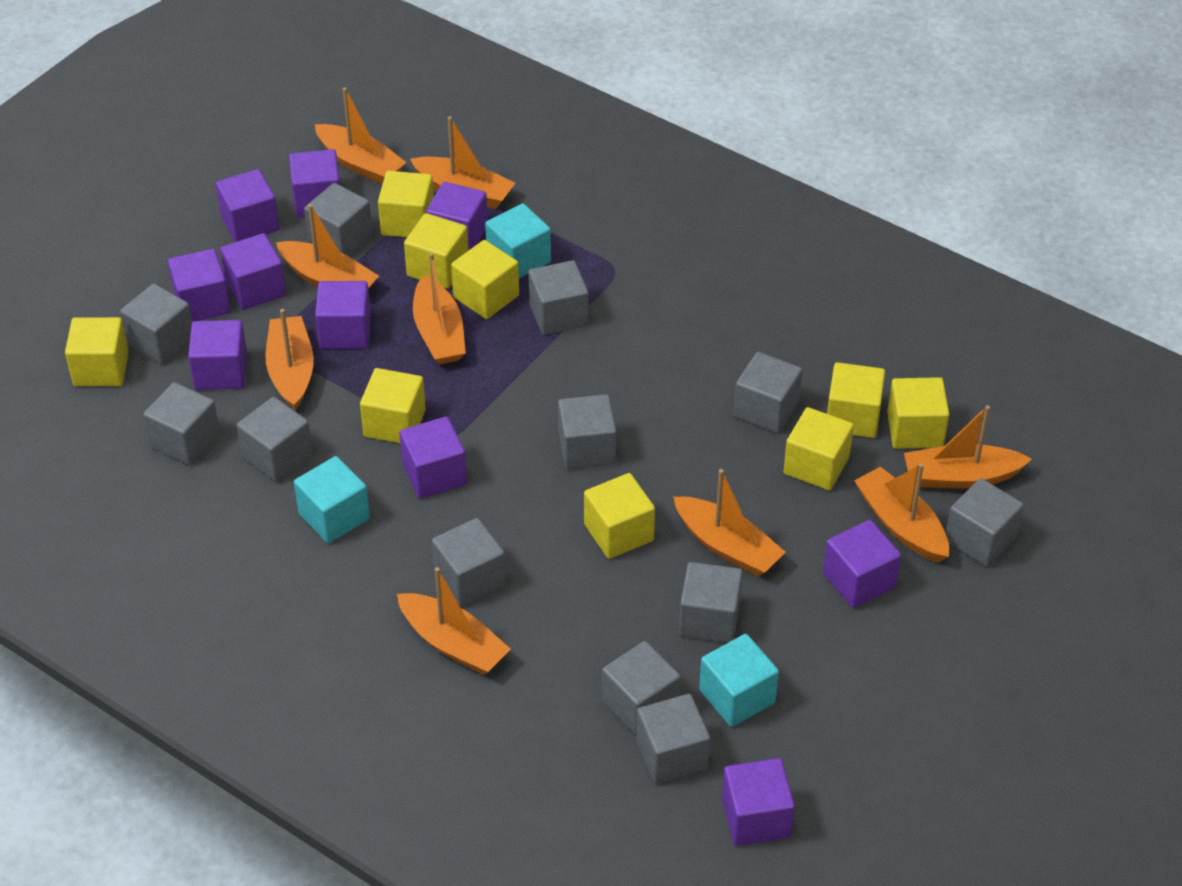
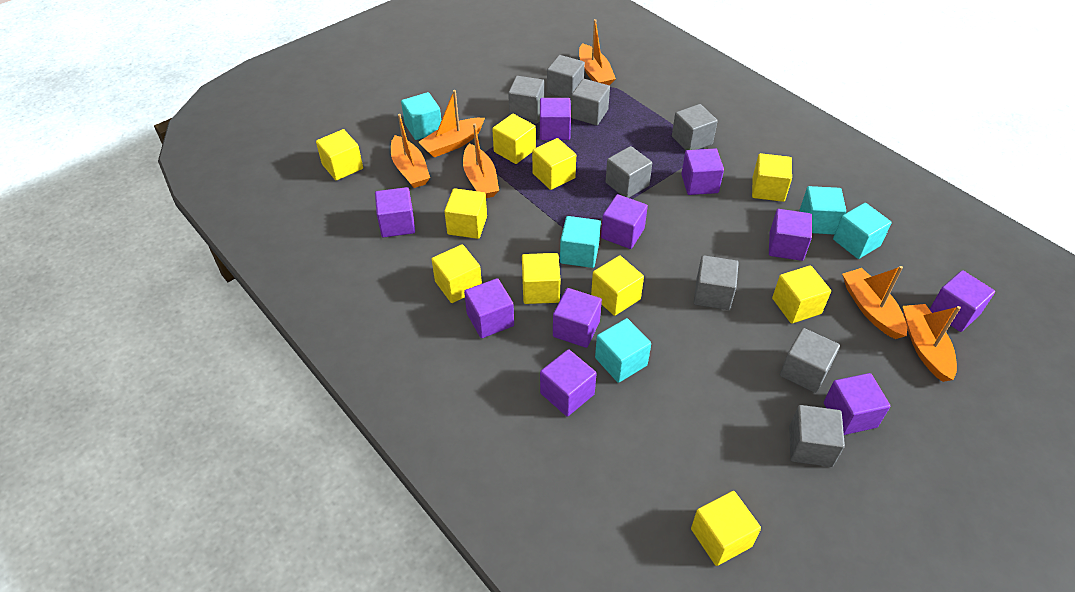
grey cube: [120,284,192,364] [143,382,220,465] [236,397,313,482] [304,183,373,256] [432,518,506,606] [528,260,588,335] [558,394,617,470] [602,641,681,735] [636,694,710,784] [679,562,743,643] [734,352,802,433] [946,478,1024,567] = 12 -> [508,76,544,120] [547,55,585,100] [571,79,610,125] [606,146,652,198] [672,104,718,150] [694,255,739,310] [780,328,840,393] [789,405,845,467] = 8
orange boat: [266,309,314,410] [276,204,379,290] [315,87,407,184] [397,567,511,675] [410,116,515,209] [413,253,466,365] [673,469,785,576] [854,463,949,563] [904,405,1032,489] = 9 -> [391,114,430,188] [418,90,485,157] [463,123,499,198] [579,19,616,86] [842,266,907,339] [903,304,961,382] = 6
turquoise cube: [294,456,370,543] [485,203,551,278] [699,634,779,727] = 3 -> [401,92,441,140] [560,216,601,268] [595,318,651,383] [800,186,846,234] [833,203,892,259] = 5
yellow cube: [65,317,129,386] [360,368,426,443] [378,171,434,237] [404,213,469,289] [451,240,519,319] [584,473,655,559] [784,407,854,490] [827,362,885,438] [887,377,949,449] = 9 -> [316,129,363,180] [432,244,482,303] [444,188,487,239] [492,114,536,164] [522,253,561,304] [532,138,576,190] [591,255,644,316] [691,491,761,566] [752,153,792,202] [772,265,831,324] = 10

